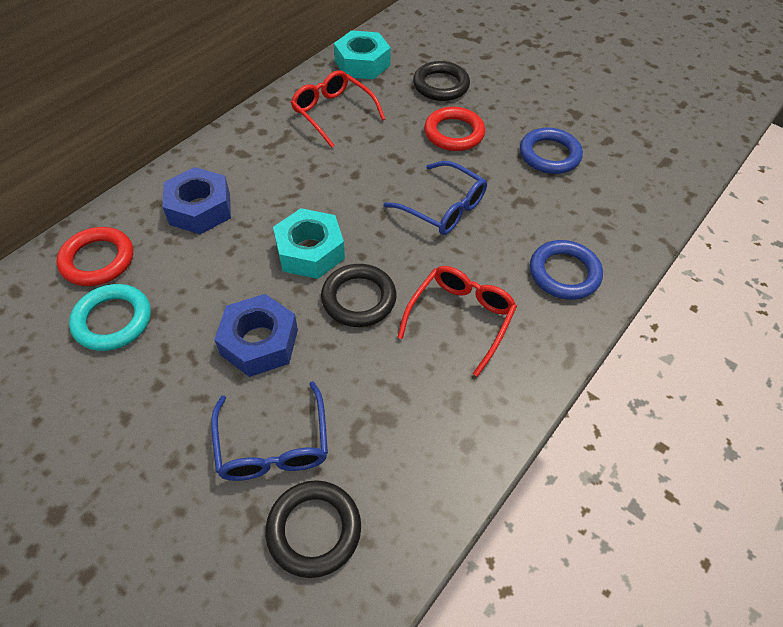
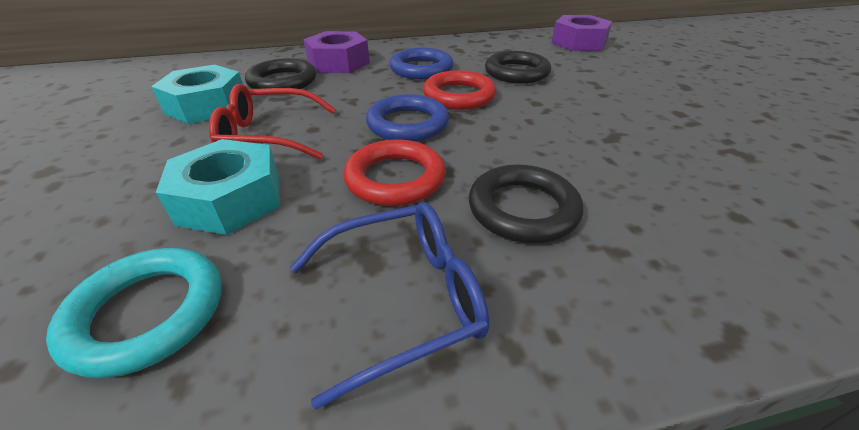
blue glasses: [211,381,328,481] [384,161,487,235] = 2 -> [290,202,489,410] = 1
blue nut: [163,167,231,234] [214,294,298,377] = 2 -> none = 0
purple nut: none = 0 -> [303,31,370,73] [551,15,612,51] = 2
red glasses: [291,70,385,148] [397,266,517,377] = 2 -> [209,84,336,159] = 1

